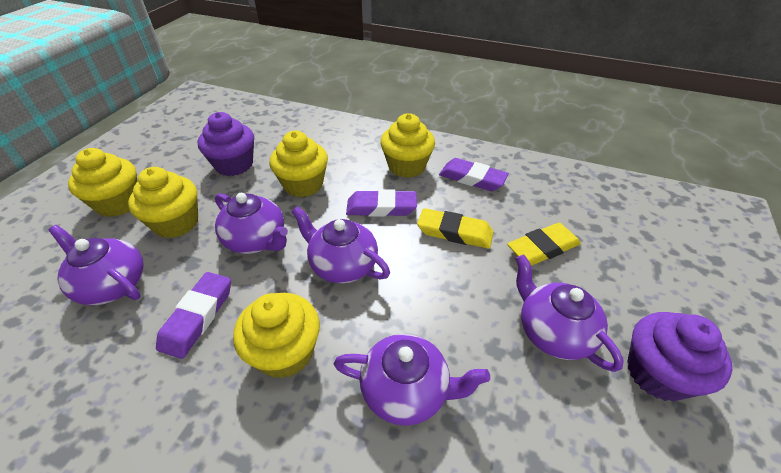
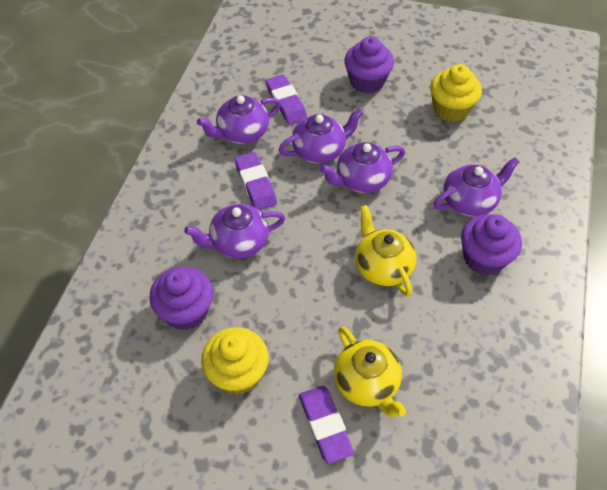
purple cupcake: [198,112,254,176] [627,312,732,402] = 2 -> [149,266,213,330] [344,36,394,94] [461,214,522,275] = 3
yellow cupcake: [68,148,137,217] [128,167,198,238] [233,293,320,379] [270,131,328,197] [380,113,435,178] = 5 -> [201,327,269,395] [430,64,482,122] = 2
yellow eraser: [417,208,493,249] [507,223,581,266] = 2 -> none = 0
yellow teapot: none = 0 -> [334,326,406,417] [355,205,416,297] = 2

